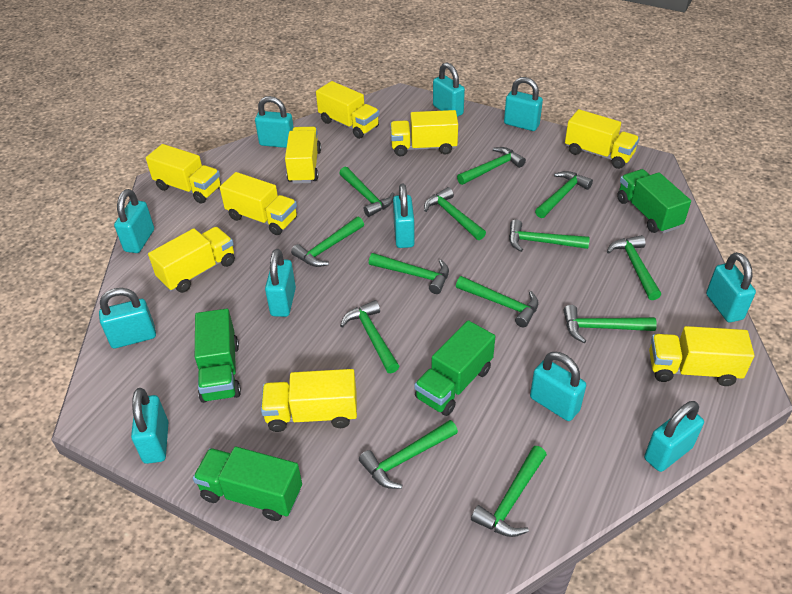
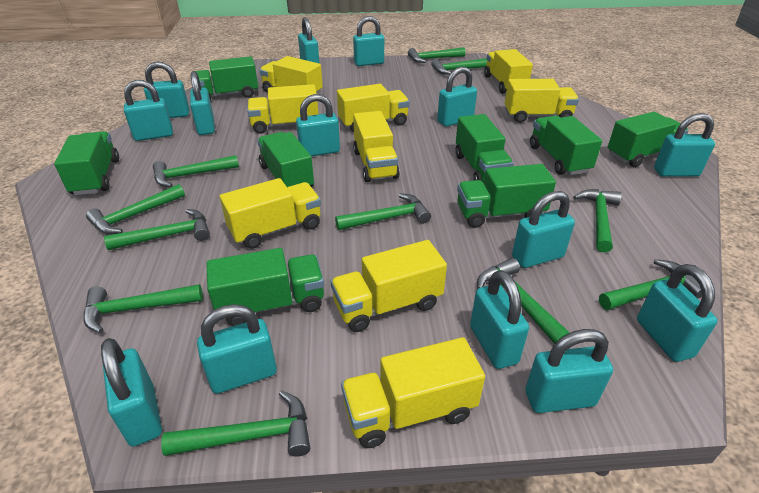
green hammer: [291,217,364,267] [339,167,394,217] [340,300,399,373] [359,420,458,489] [369,253,449,294] [424,187,486,240] [456,276,539,328] [457,147,526,185] [471,446,547,537] [509,219,590,252] [535,171,593,218] [563,305,657,343] [607,235,661,300] = 13 -> [84,284,203,333] [86,184,185,235] [104,209,210,250] [153,155,239,187] [161,390,310,457] [335,193,431,230] [408,47,466,63] [431,58,487,75] [477,258,570,344] [573,189,622,253] [599,259,702,310] = 11
green truck: [193,447,302,521] [195,309,241,403] [414,320,495,416] [617,169,691,233] = 4 -> [54,131,119,195] [195,56,258,100] [206,248,324,326] [257,132,314,187] [455,114,513,183] [457,164,556,228] [530,116,602,175] [608,112,689,167] = 8
turquoise padlock: [99,288,156,348] [114,189,154,253] [131,388,168,464] [255,96,294,148] [265,249,296,317] [393,184,415,248] [433,62,465,117] [504,77,543,131] [530,352,586,421] [644,401,704,472] [706,252,756,322] = 11 -> [101,338,162,447] [124,80,173,141] [144,62,189,118] [190,71,215,135] [197,304,277,394] [296,94,340,156] [298,17,319,63] [353,16,384,66] [437,67,477,127] [470,270,529,369] [512,191,575,268] [525,329,613,413] [637,264,718,362] [654,113,715,177] = 14

